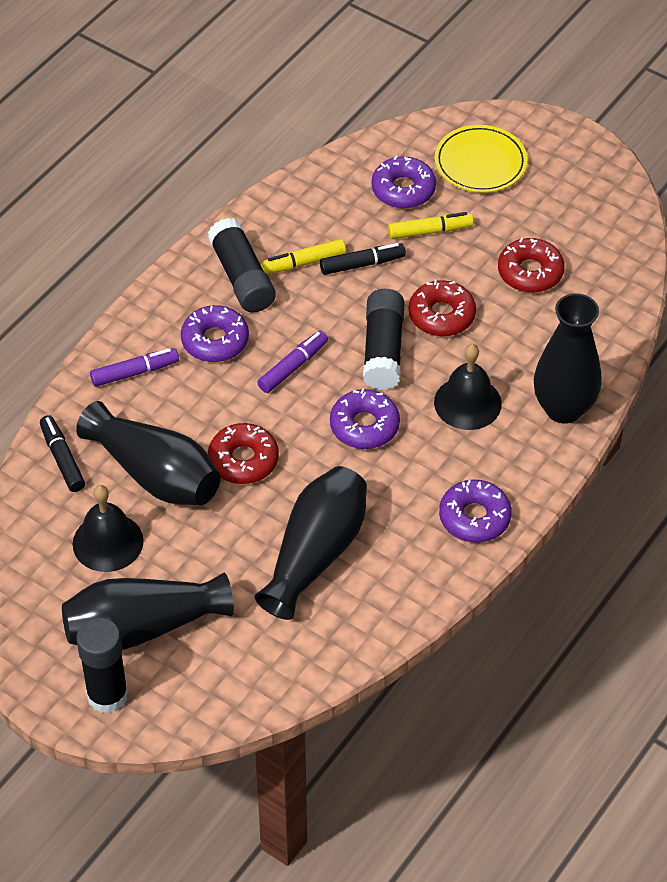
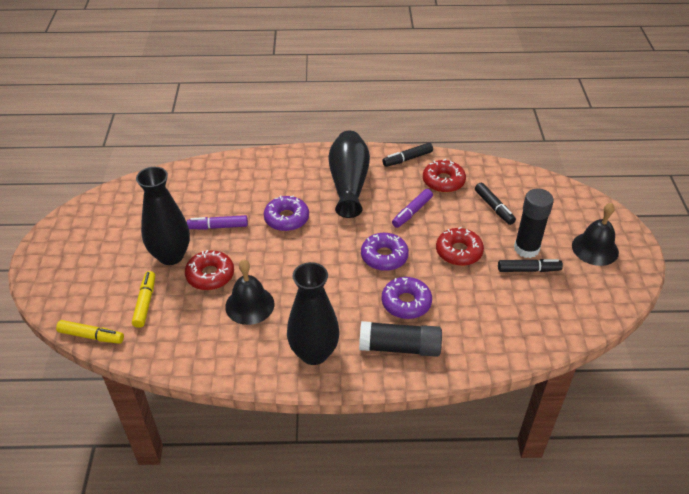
black glue stick: [76,618,128,713] [208,218,276,312] [363,289,405,390] = 3 -> [359,321,442,357] [514,189,554,258] = 2
black marker: [40,415,85,492] [320,243,406,275] = 2 -> [382,143,433,167] [475,183,516,225] [498,259,563,272] = 3
black vase: [62,573,234,650] [76,401,221,505] [255,466,367,620] [534,293,602,424] = 4 -> [136,167,190,265] [287,262,340,365] [328,131,370,218] = 3
purple donut: [181,305,249,362] [330,388,400,449] [372,156,436,209] [439,479,512,543] = 4 -> [264,196,309,231] [361,233,409,271] [381,277,432,319] = 3
yellow plate: [435,125,528,193] = 1 -> none = 0

